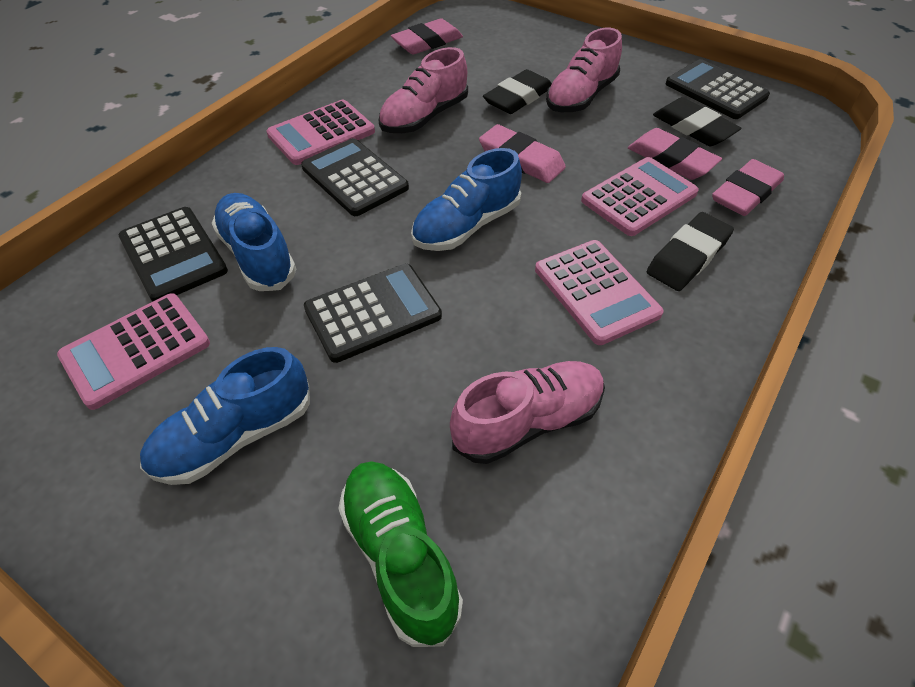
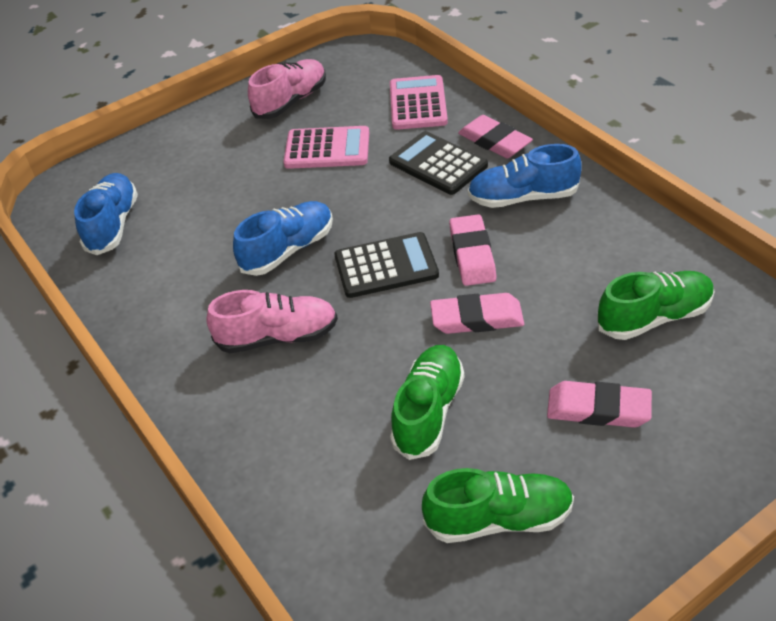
black calculator: [119,207,228,302] [301,138,409,216] [304,264,442,363] [666,59,770,119] = 4 -> [334,232,439,298] [389,131,488,195] = 2
black eraser: [483,69,552,114] [647,212,734,291] [653,97,741,146] = 3 -> none = 0
green shoe: [338,461,463,647] = 1 -> [390,345,464,460] [422,468,574,543] [597,271,715,340] = 3
pink calculator: [57,293,210,410] [266,100,375,165] [535,240,664,345] [581,157,699,236] = 4 -> [283,126,369,169] [390,75,448,130] = 2
pink shoe: [379,47,468,133] [450,361,605,464] [546,28,622,112] = 3 -> [206,290,338,353] [248,59,326,119] = 2

